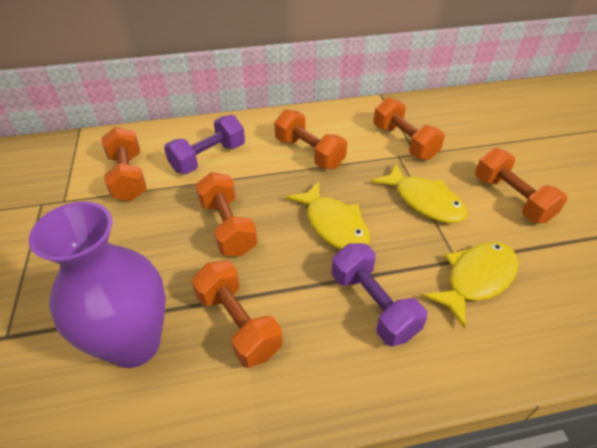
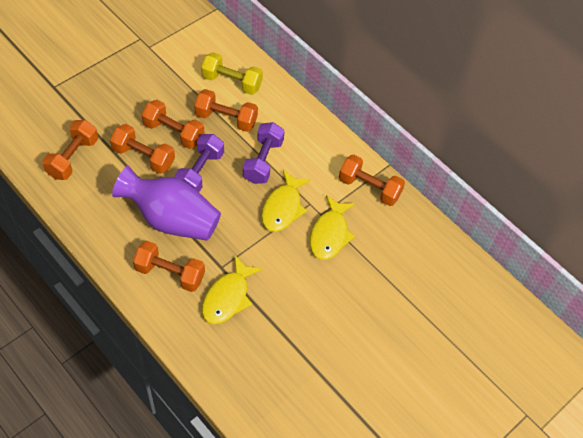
yellow dumbbell: none = 0 -> [201,52,263,95] = 1

